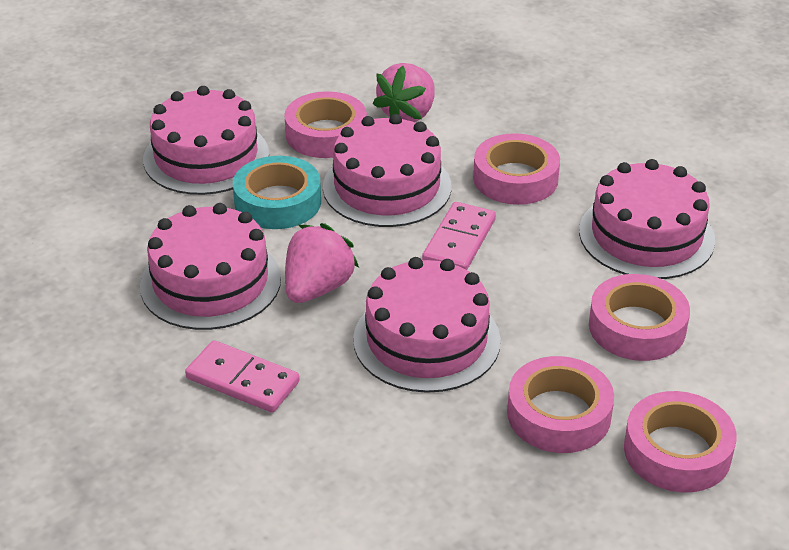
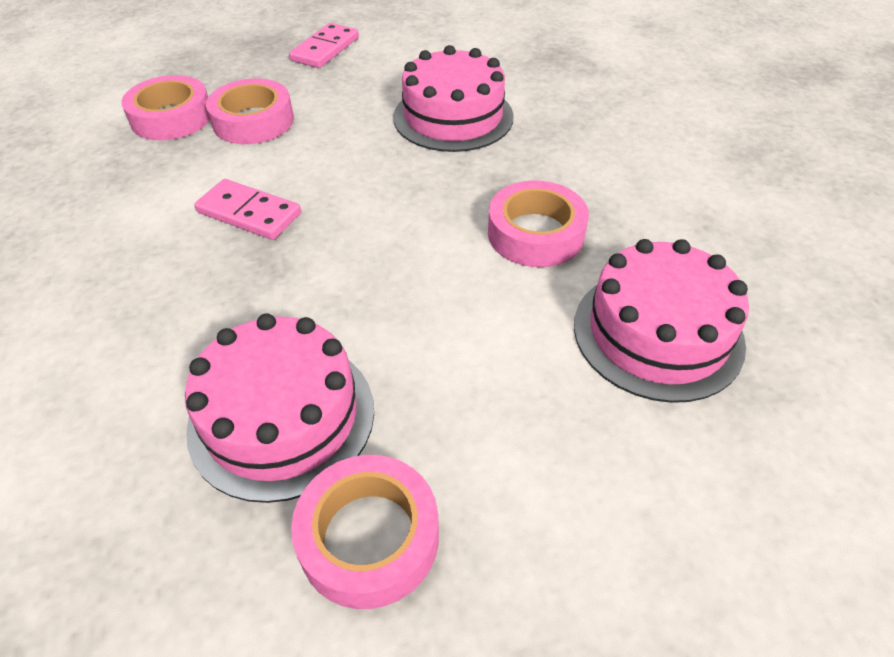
pink cake: [140,203,281,330] [143,86,269,195] [323,114,452,227] [353,257,501,393] [579,159,715,279] = 5 -> [185,313,374,503] [393,45,514,152] [574,239,749,403] = 3
pink strawberry: [285,223,359,303] [373,63,435,122] = 2 -> none = 0
pink tape: [284,91,367,158] [473,133,560,205] [507,356,614,453] [589,274,690,361] [624,391,737,492] = 5 -> [122,75,210,140] [206,78,294,144] [291,455,439,609] [488,180,589,267] = 4
turquoise tape: [233,156,321,229] = 1 -> none = 0

